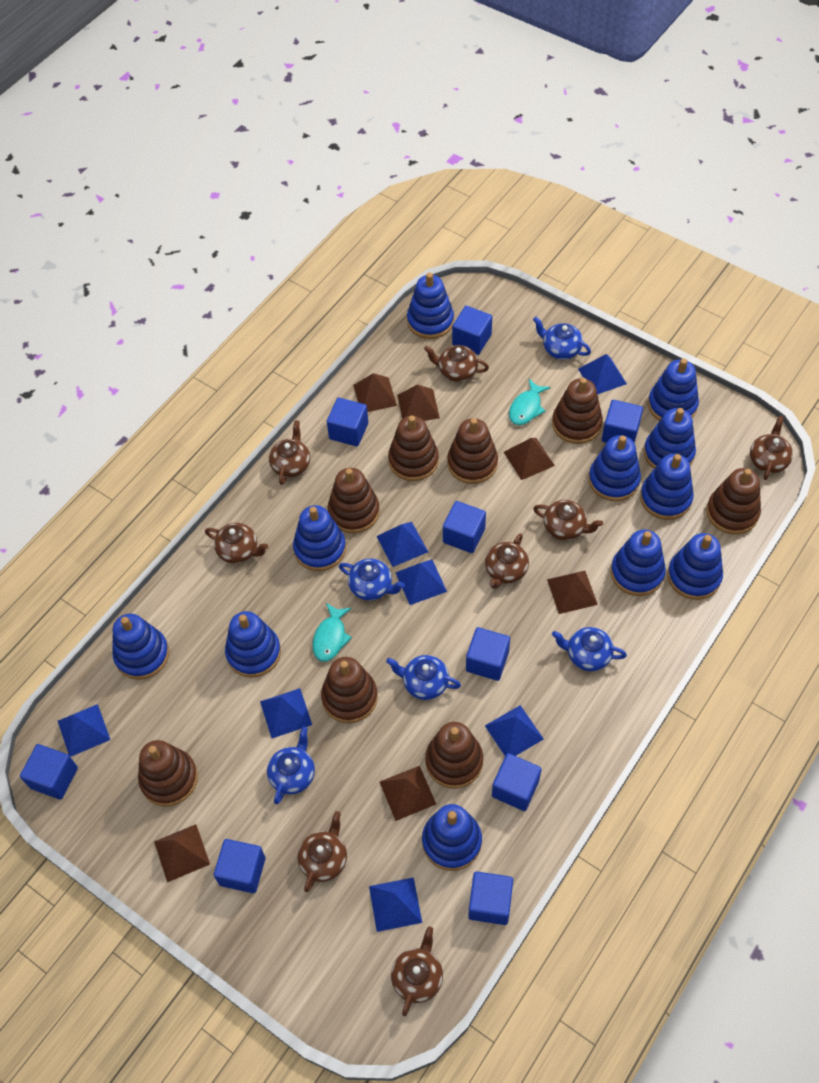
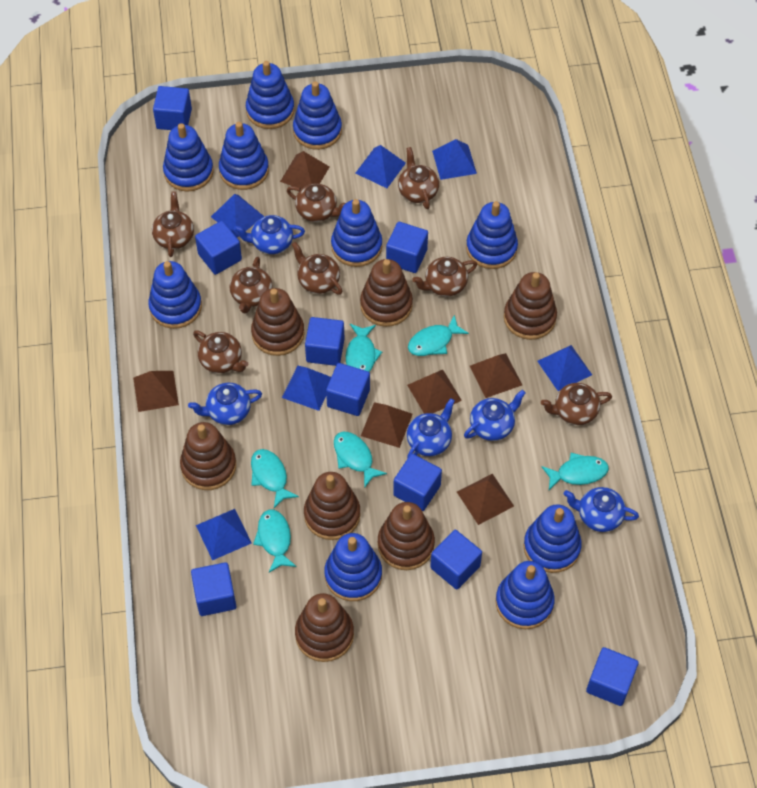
blue pyramid: [58,704,110,757] [260,688,312,738] [369,877,422,932] [376,522,428,567] [395,559,447,605] [485,705,544,756] [578,354,627,394] = 7 -> [196,509,251,560] [211,194,264,238] [282,366,331,411] [355,145,406,188] [432,139,477,180] [537,345,592,391] = 6
blue stacking toy: [112,614,169,680] [225,611,281,678] [293,505,346,571] [407,273,454,339] [422,804,482,871] [589,435,641,501] [611,529,666,596] [640,454,694,520] [644,408,696,469] [648,358,699,421] [668,533,723,600] = 11 -> [148,261,202,329] [163,123,214,192] [219,122,269,190] [246,61,295,129] [293,81,342,150] [324,533,382,601] [331,199,382,267] [466,201,518,269] [496,561,555,629] [523,504,582,573] = 10
brown stacking toy: [138,740,198,806] [321,657,378,723] [328,468,380,533] [388,416,439,481] [425,722,483,788] [447,418,498,484] [552,378,603,444] [706,468,761,534] = 8 -> [180,422,236,490] [251,288,305,356] [295,593,354,662] [304,472,361,540] [360,259,413,327] [378,502,435,570] [504,272,557,340] = 7
turquoise fish: [313,603,352,662] [509,379,551,425] = 2 -> [251,449,299,508] [253,510,297,573] [334,432,387,488] [346,324,382,372] [408,315,469,356] [541,453,609,490] = 6

